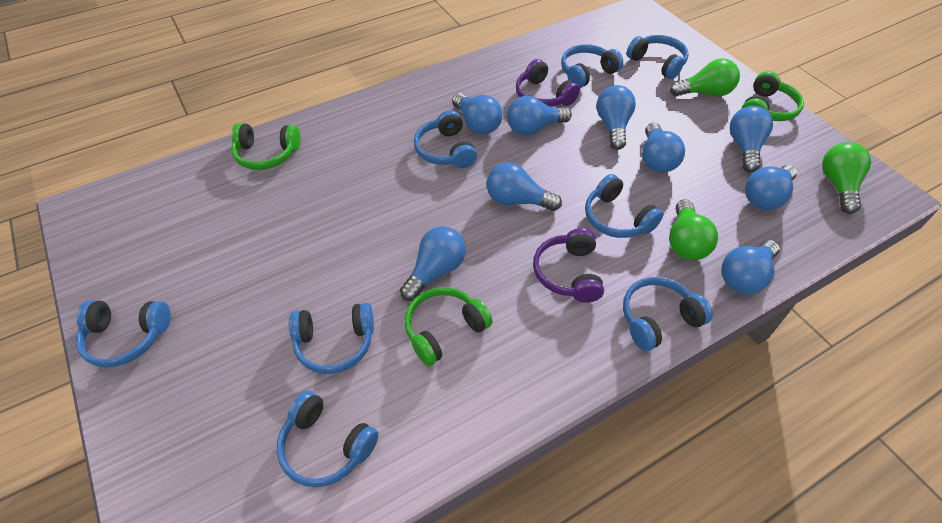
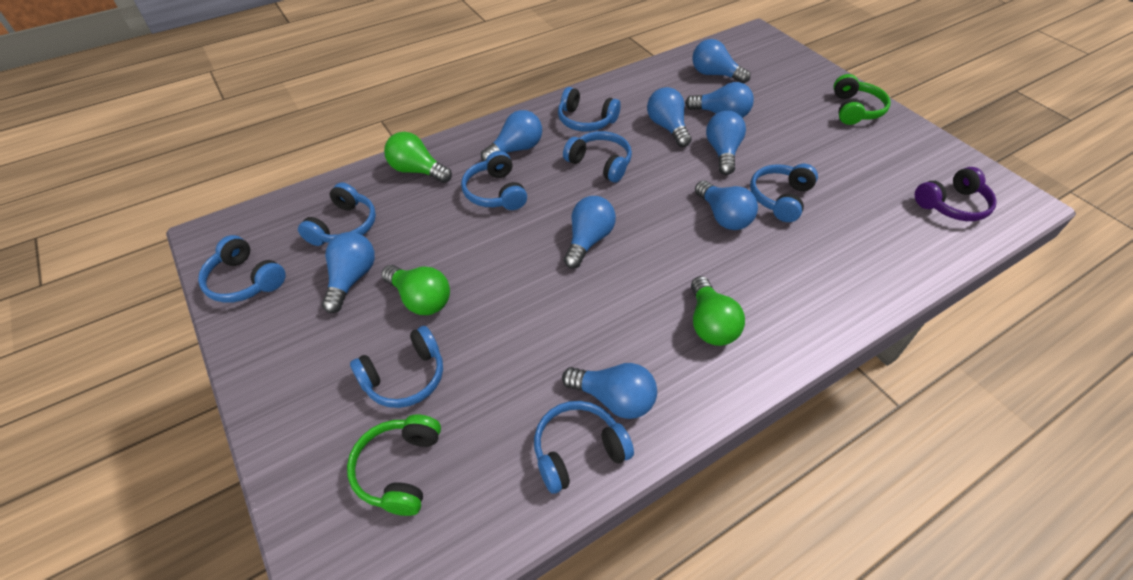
green headphones: [231,123,301,170] [405,287,493,366] [742,71,804,121] = 3 -> [347,414,441,516] [834,74,891,125] = 2
purple headphones: [516,59,580,107] [533,228,604,303] = 2 -> [915,167,997,221] = 1

